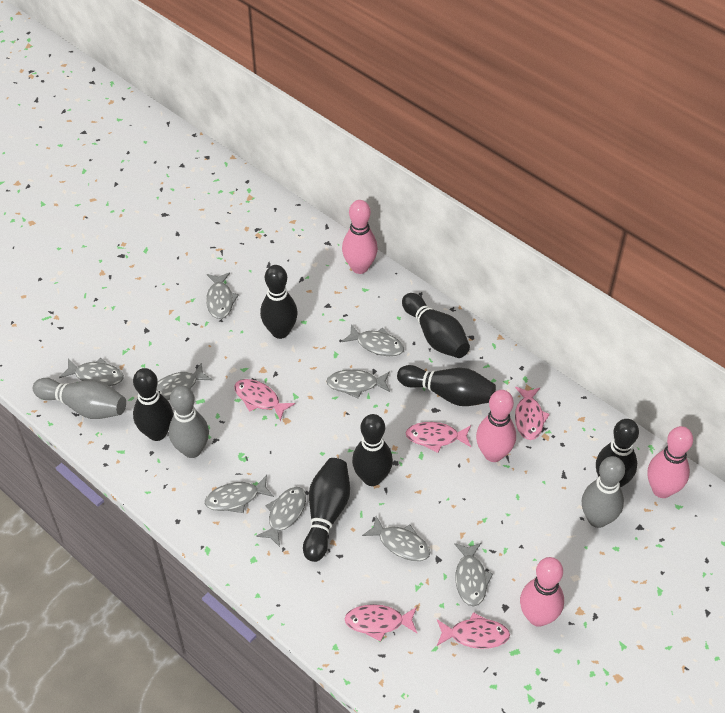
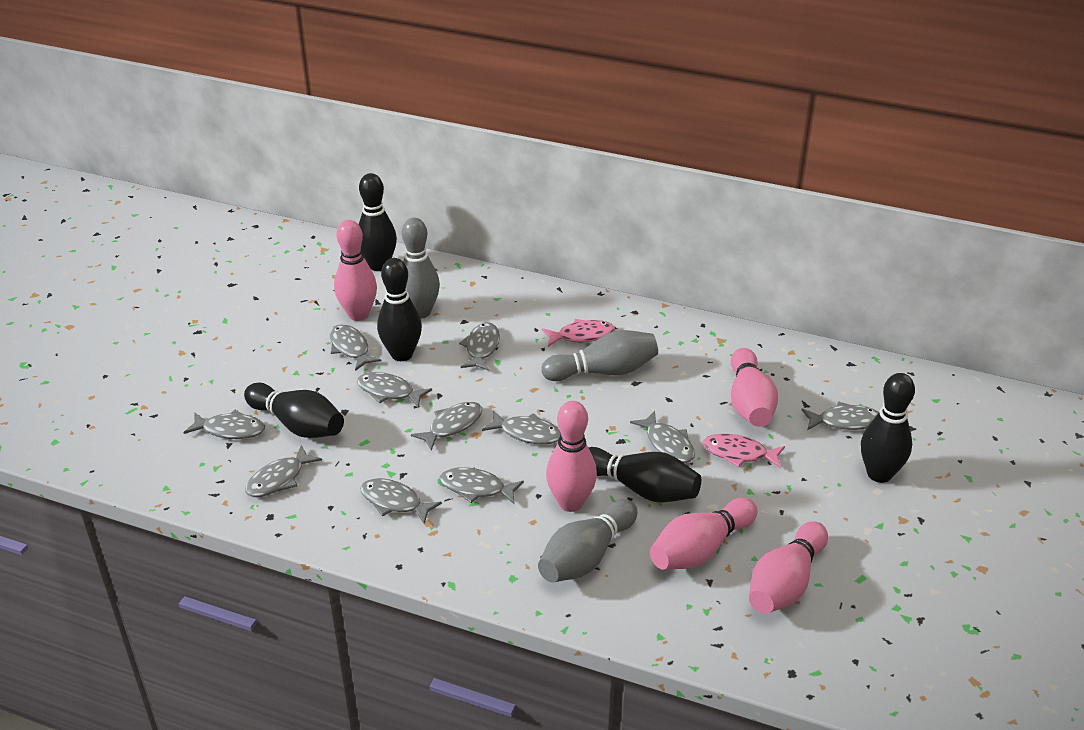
black bowling pin: [133,368,173,441] [260,265,298,339] [303,458,350,562] [352,414,393,486] [397,365,496,406] [402,293,470,358] [596,419,639,488] = 7 -> [244,383,344,438] [358,173,397,271] [377,258,422,361] [588,447,701,502] [861,373,915,483] = 5
grey fish: [59,358,124,386] [157,363,212,400] [205,475,274,513] [206,272,239,319] [256,487,306,547] [326,369,390,398] [342,324,404,356] [362,516,430,561] [454,543,493,607] = 9 -> [183,410,265,439] [245,445,322,497] [330,324,381,371] [357,372,432,408] [360,478,442,524] [411,402,482,451] [440,467,524,505] [459,322,500,371] [482,410,561,445] [630,411,695,463] [801,402,879,430] = 11
pink bowling pin: [342,200,378,274] [476,390,516,462] [520,557,564,627] [647,426,693,498] = 4 -> [334,220,377,321] [546,401,597,512] [650,498,758,570] [731,348,778,427] [749,521,828,614] = 5
pink fish: [234,379,295,421] [345,604,417,642] [406,422,471,453] [437,612,510,649] [515,387,550,440] = 5 -> [542,319,615,347] [703,434,785,469] = 2

